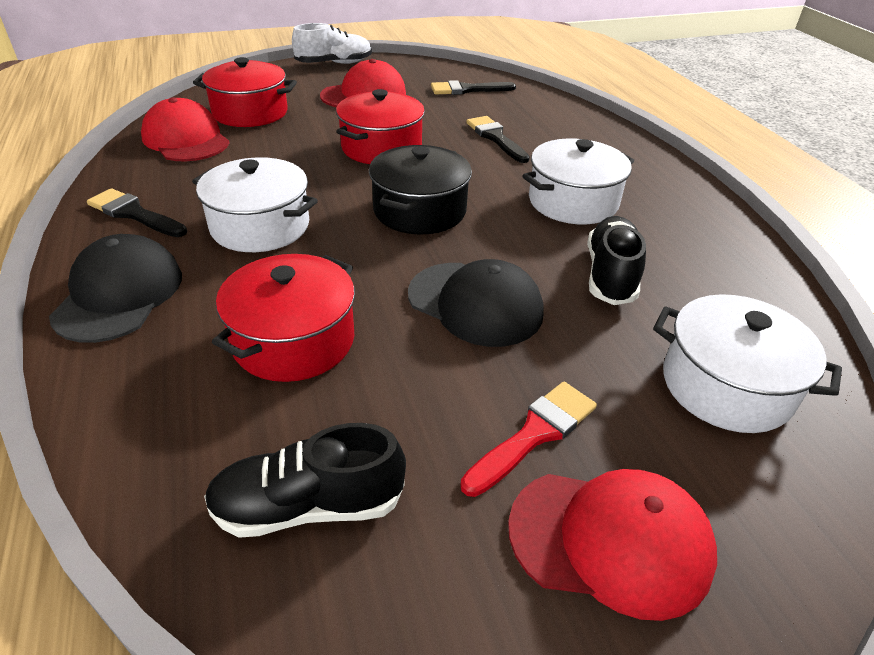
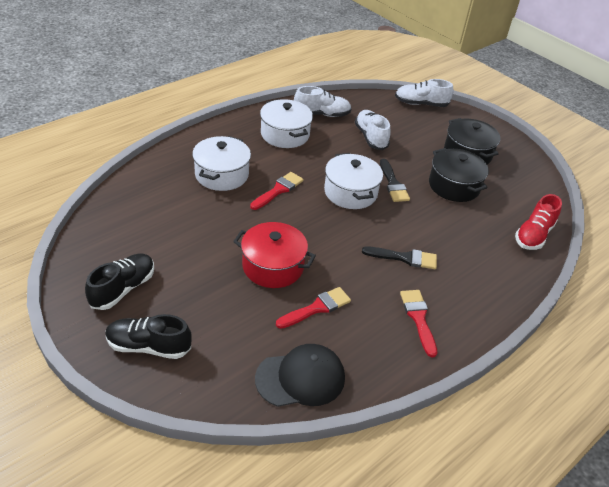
black brush: [87,188,187,237] [431,80,516,95] [467,116,530,163] = 3 -> [362,246,437,269] [380,159,410,202] = 2
black cap: [49,234,182,343] [408,259,544,347] = 2 -> [255,344,345,407] = 1
black pot: [369,145,472,234] = 1 -> [429,148,489,202] [444,118,500,165] = 2
red brush: [460,382,597,497] = 1 -> [250,172,304,210] [276,287,351,329] [400,290,437,358] = 3
red cap: [141,97,229,162] [320,59,406,107] [508,469,717,621] = 3 -> none = 0
red pot: [193,57,297,127] [212,254,355,382] [336,89,425,164] = 3 -> [233,222,316,288] = 1
red shoe: none = 0 -> [515,194,562,250] = 1
white shoe: [292,23,372,64] = 1 -> [294,86,352,117] [355,110,391,150] [395,79,454,107] = 3

